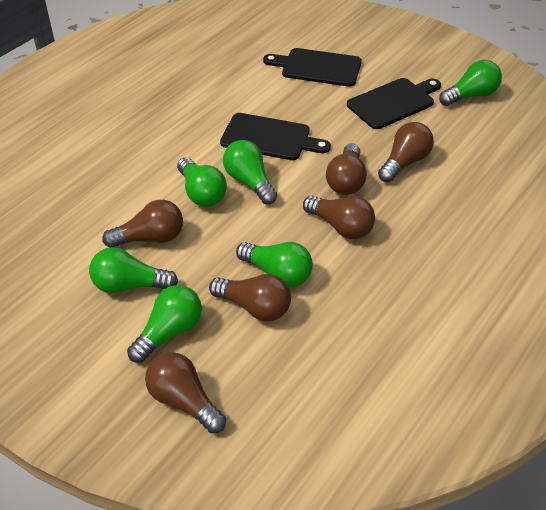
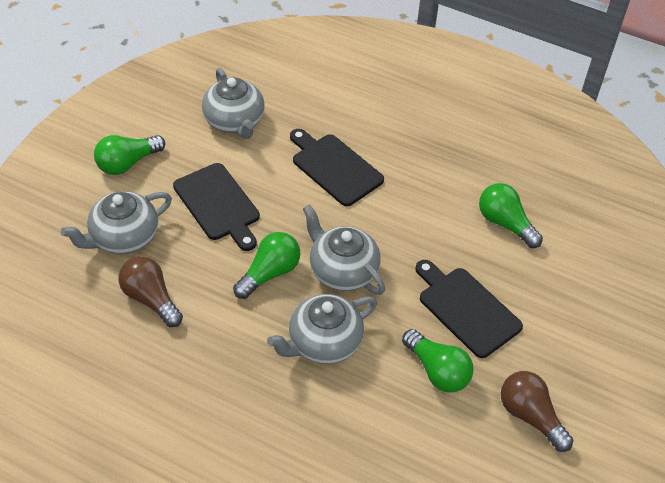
brown light bulb: [102,200,183,248] [145,352,226,433] [209,274,291,321] [303,195,375,239] [326,143,367,195] [378,122,434,182] = 6 -> [118,256,183,327] [501,371,573,452] = 2
green light bulb: [89,247,178,293] [127,285,202,363] [177,157,227,207] [223,140,277,204] [236,242,313,287] [439,60,502,106] = 6 -> [94,135,165,175] [233,232,301,299] [402,329,474,392] [479,183,543,248] = 4
grey teapot: none = 0 -> [61,191,172,254] [202,68,265,139] [267,294,377,364] [303,204,385,295] = 4

